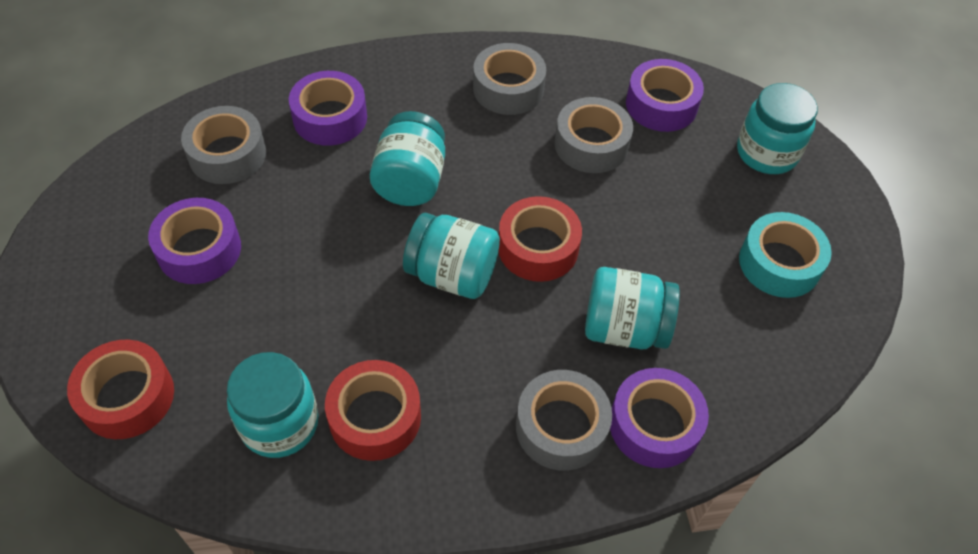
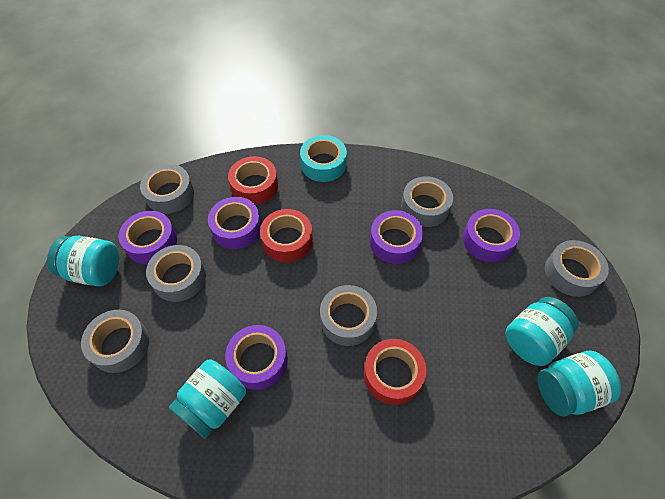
grey tape: [181,106,266,184] [473,43,546,115] [516,370,612,471] [554,97,633,173] = 4 -> [81,310,149,373] [140,164,194,214] [146,245,206,302] [320,285,377,346] [401,176,453,227] [545,240,609,297] = 6
purple tape: [148,198,241,284] [289,71,367,146] [610,368,709,468] [626,59,704,132] = 4 -> [119,211,177,264] [208,197,261,249] [225,325,288,390] [370,210,423,264] [463,209,520,262] = 5
turquoise jar: [227,352,319,458] [370,111,445,206] [403,213,500,299] [585,267,680,349] [737,83,818,174] = 5 -> [47,236,119,286] [169,359,246,438] [505,297,579,366] [537,351,621,417] = 4

